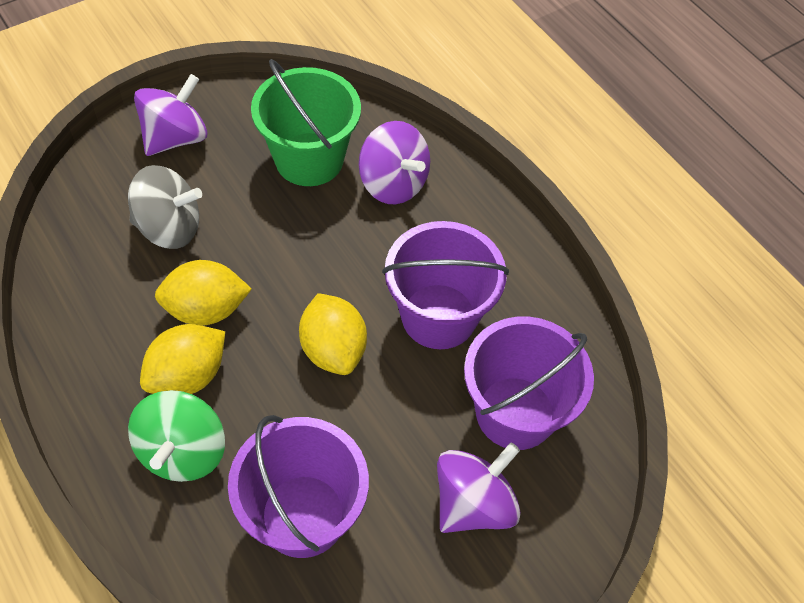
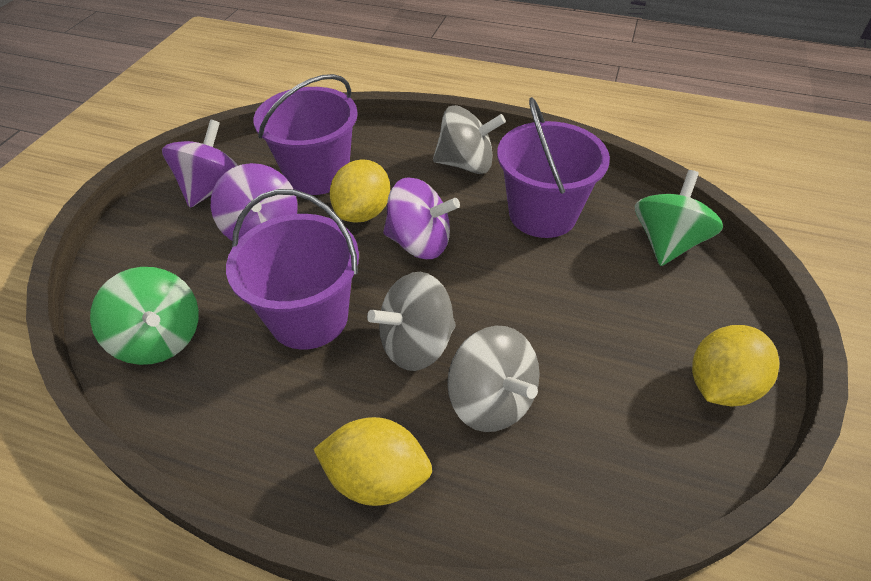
green bucket: [251,59,361,186] = 1 -> none = 0
green spinning top: [128,390,225,482] = 1 -> [90,267,199,365] [635,170,723,266] = 2
grey spinning top: [128,165,202,249] = 1 -> [367,272,456,371] [433,105,506,174] [447,326,540,432] = 3

